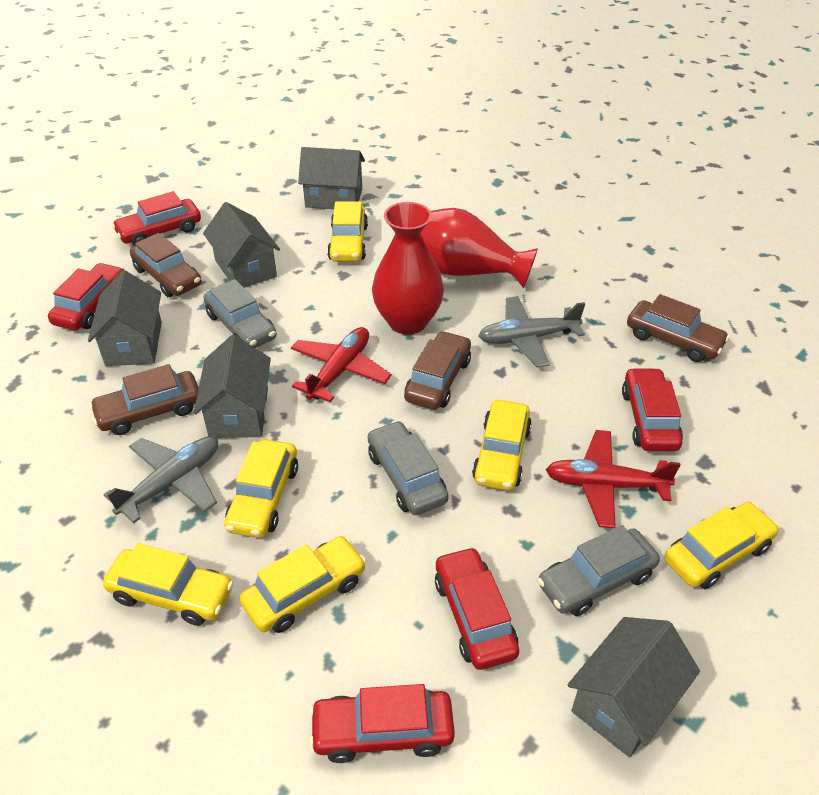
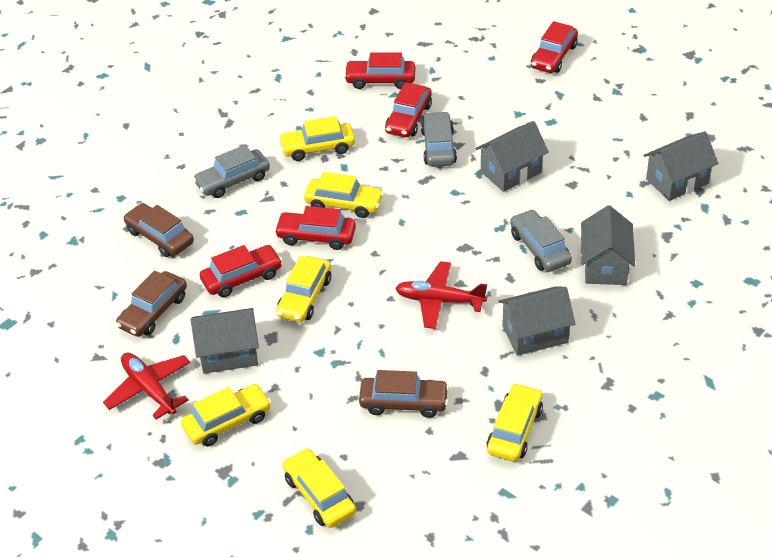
brown car: [89,364,199,435] [130,233,201,297] [404,331,471,410] [627,294,730,362] = 4 -> [116,271,187,337] [123,203,194,257] [359,370,449,418] = 3
grey plane: [103,437,218,523] [479,296,585,367] = 2 -> none = 0
red vase: [372,202,444,335] [421,208,538,288] = 2 -> none = 0

